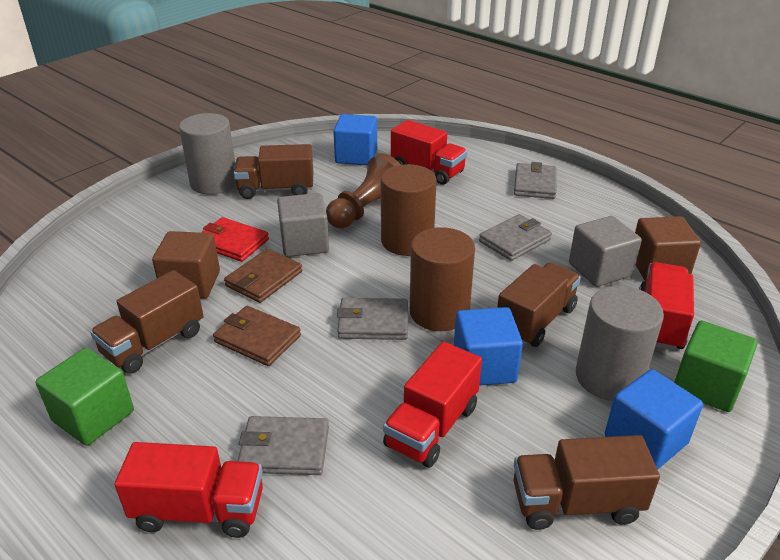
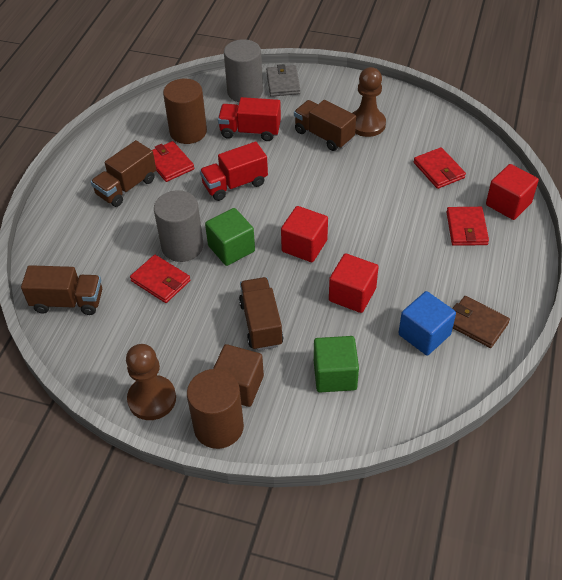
blue cube: [333,114,377,165] [454,307,523,386] [605,369,703,470] = 3 -> [399,291,456,355] = 1
brown cube: [152,231,220,299] [635,216,701,281] = 2 -> [213,344,264,407] = 1
brown pawn: [326,153,401,228] = 1 -> [126,344,176,420] [352,67,386,137] = 2
brown wallet: [213,306,301,366] [224,249,302,303] = 2 -> [452,296,510,348] = 1
grey cube: [277,193,329,257] [569,216,642,287] = 2 -> none = 0
grey wallet: [238,416,329,475] [337,298,408,340] [479,214,552,261] [514,162,556,199] = 4 -> [266,64,300,97] = 1
red cube: none = 0 -> [281,206,328,262] [329,253,378,313] [486,164,539,220] = 3
red truck: [114,442,263,538] [383,341,482,468] [391,120,467,185] [639,262,694,351] = 4 -> [200,142,268,201] [218,97,281,141] = 2
red wallet: [201,217,269,262] = 1 -> [130,255,190,303] [152,141,194,182] [414,147,466,189] [447,207,489,246] = 4

